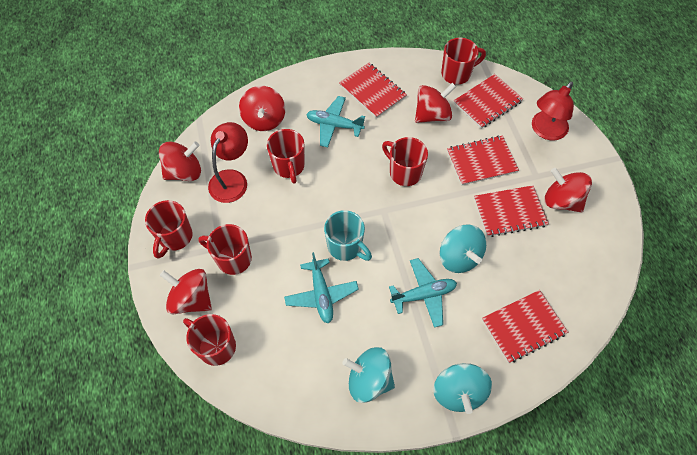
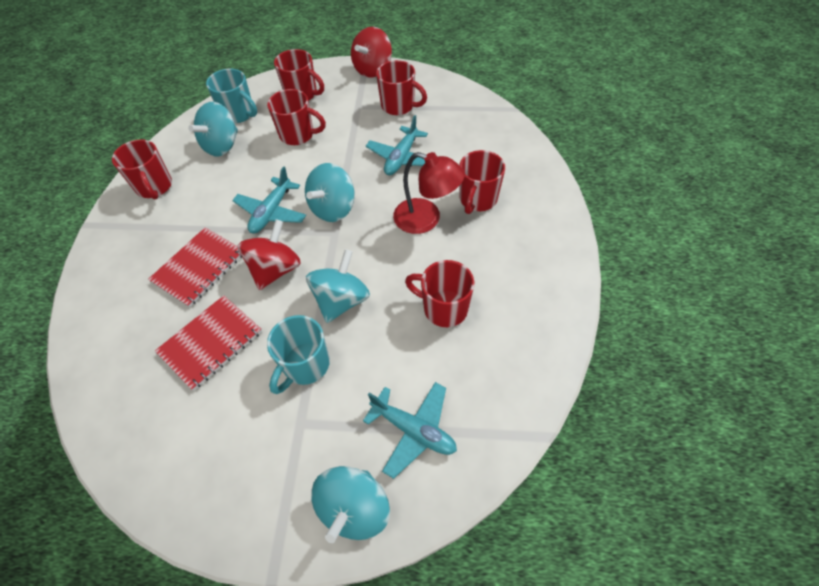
red lamp: [208,122,248,203] [532,81,574,140] = 2 -> [393,152,465,234] = 1
red notebook: [339,63,407,118] [447,136,519,185] [454,74,523,129] [474,185,549,237] [482,290,568,363] = 5 -> [148,227,242,307] [155,295,262,391] = 2
red spinning top: [159,141,201,181] [160,269,212,314] [239,86,285,131] [415,83,456,123] [545,168,592,213] = 5 -> [238,219,301,290] [351,27,392,78] = 2
turquoise mug: [324,210,372,261] = 1 -> [206,69,257,123] [267,315,330,394] = 2
turquoise spinning top: [343,347,395,403] [433,363,492,414] [440,225,486,273] = 3 -> [188,102,238,156] [305,163,355,222] [306,249,370,323] [312,466,390,543] = 4

